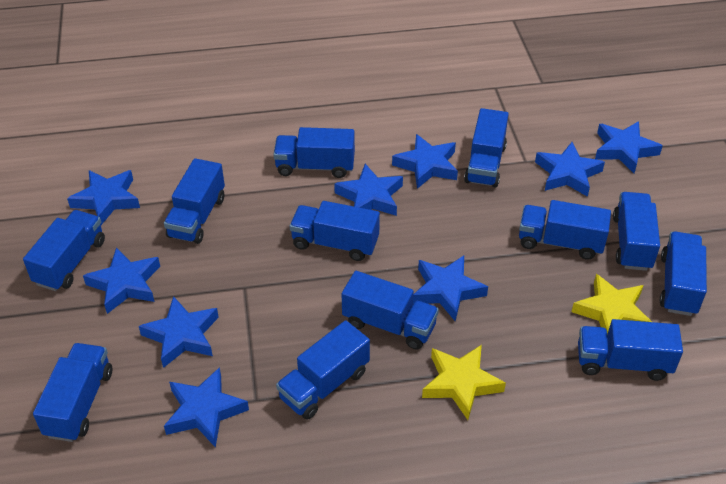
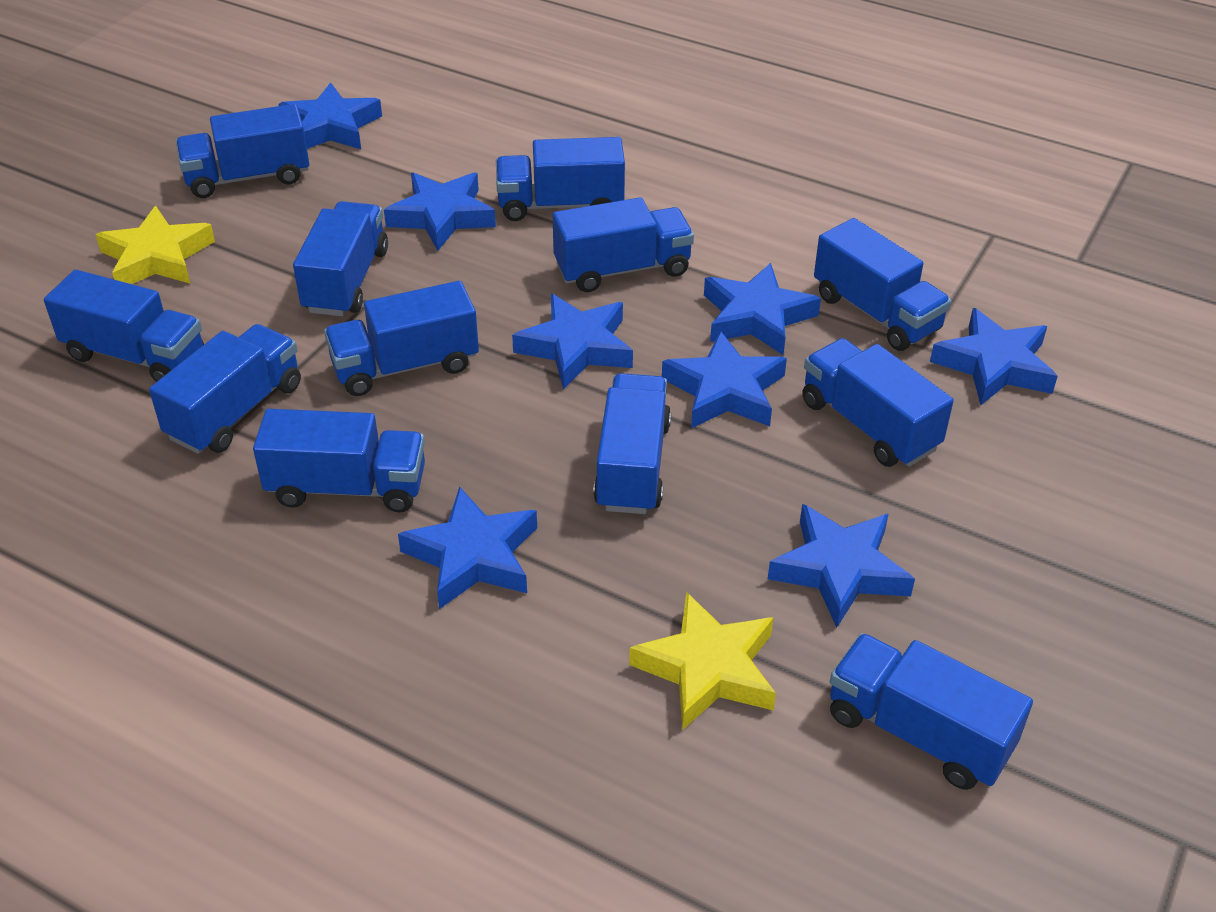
blue star: [67,170,140,225] [83,247,160,314] [139,296,219,368] [164,367,249,448] [334,164,403,216] [392,134,458,189] [413,256,488,321] [535,142,605,197] [595,121,662,173] = 9 -> [278,83,382,149] [384,172,496,251] [398,486,537,609] [512,294,633,389] [662,331,787,428] [704,263,821,355] [768,504,915,628] [930,308,1058,405] = 8

